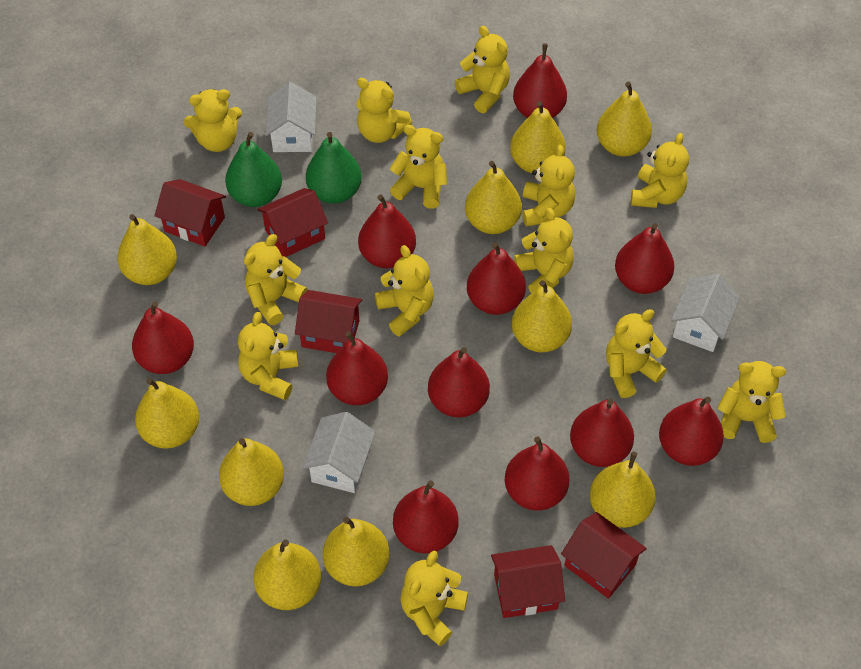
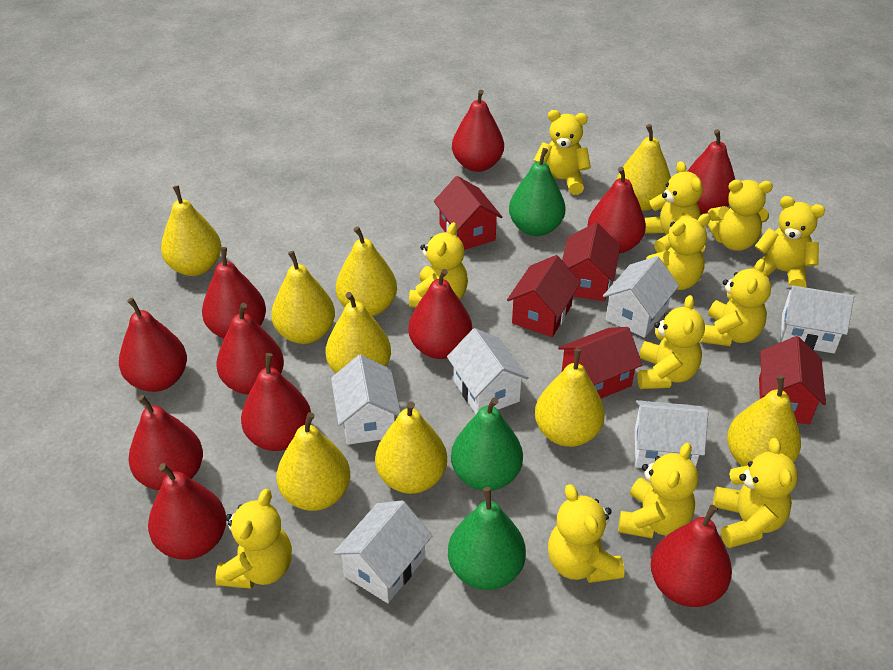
green pear: [225,132,282,207] [306,132,362,204] = 2 -> [448,487,526,590] [451,397,523,491] [509,148,565,236] = 3
white house: [265,82,317,152] [302,412,376,493] [671,274,740,352] = 3 -> [331,354,400,445] [333,500,433,603] [447,328,529,414] [603,256,679,338] [635,400,708,468] [781,285,854,353] = 6
yellow pear: [118,214,177,285] [135,378,199,449] [219,438,284,506] [253,539,321,610] [323,517,390,587] [465,161,522,234] [510,101,566,173] [512,280,572,352] [590,451,656,528] [597,82,652,157] = 10 -> [161,185,221,276] [271,251,335,344] [277,412,350,511] [326,292,391,373] [336,226,397,316] [375,401,447,494] [535,349,605,447] [617,124,671,211] [727,375,801,466] = 9
yellow teddy bear: [184,89,242,152] [238,312,298,400] [244,234,308,325] [356,78,412,143] [375,245,434,337] [390,125,447,209] [400,550,468,646] [455,26,510,113] [514,208,574,294] [523,145,575,227] [606,309,667,398] [631,133,689,208] [718,361,786,443] = 13 -> [215,489,292,589] [409,222,468,307] [534,110,591,195] [548,484,624,583] [618,442,698,538] [637,295,705,389] [645,161,703,253] [646,213,711,290] [701,259,771,346] [707,180,773,251] [713,438,798,548] [752,196,825,287] = 12

